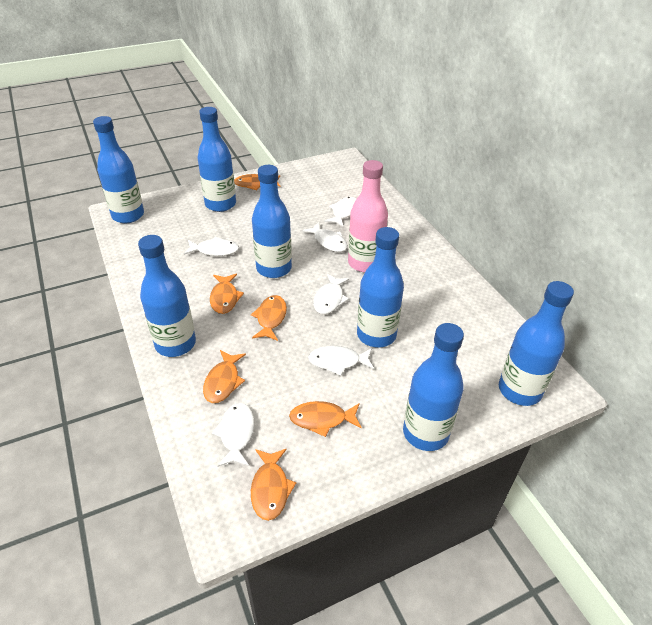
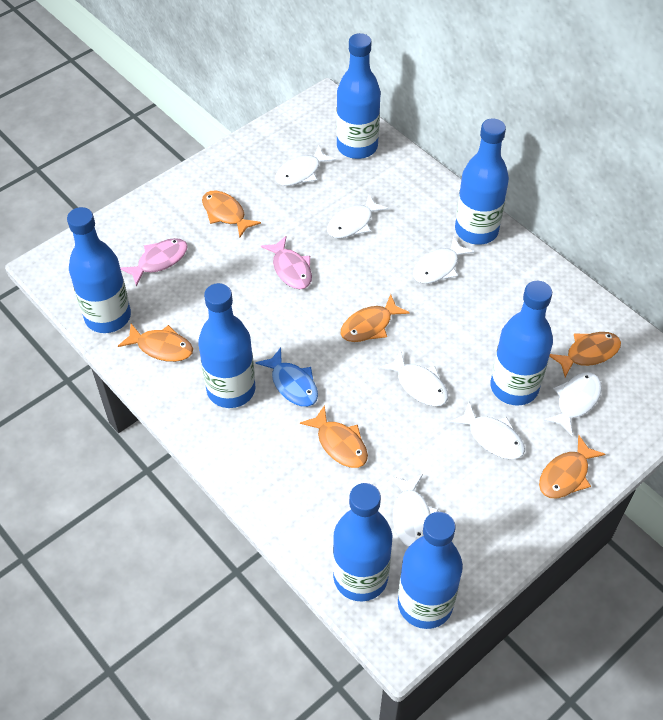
blue fish: none = 0 -> [256,347,318,407] = 1
pink bottle: [348,160,388,272] = 1 -> none = 0
pink fish: none = 0 -> [120,238,188,286] [261,236,312,289] = 2
white fish: [184,237,239,256] [212,403,254,467] [302,222,348,252] [308,346,374,376] [313,274,349,314] [324,197,356,227] = 6 -> [275,145,336,186] [327,194,389,238] [379,350,448,406] [390,474,439,547] [413,236,475,284] [449,402,525,459] [543,372,602,436] = 7

